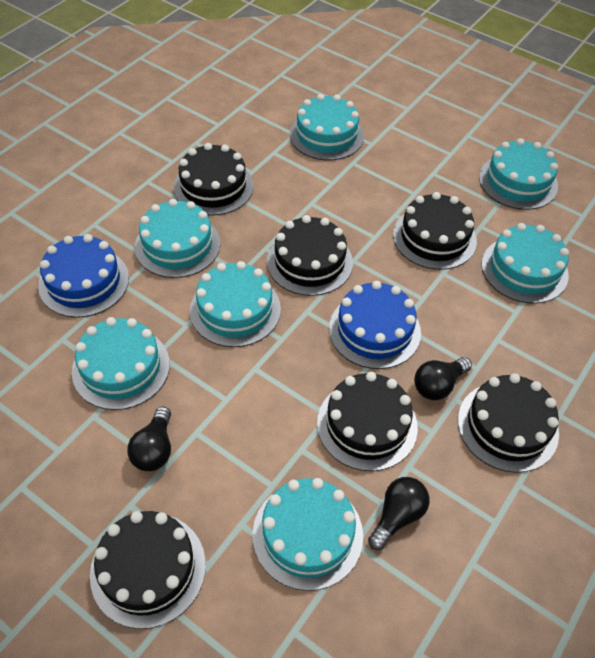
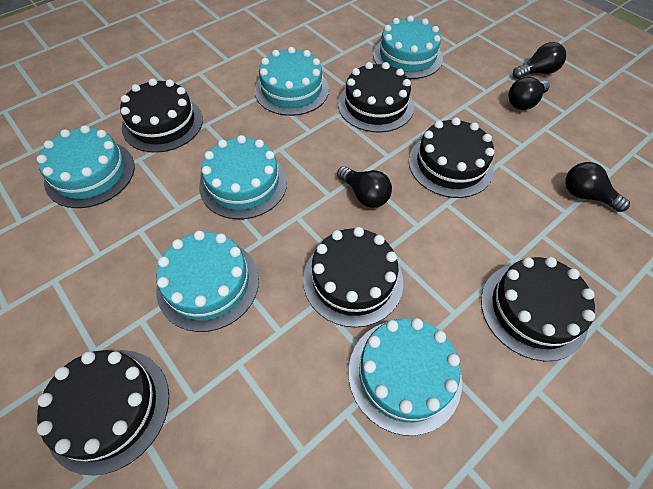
black light bulb: [127,406,171,471] [368,477,430,550] [414,357,472,400] = 3 -> [337,166,392,208] [508,77,550,110] [513,42,566,79] [565,162,630,212] = 4
blue cake: [38,234,129,318] [329,281,421,369] = 2 -> none = 0
turquoise cake: [72,317,170,410] [135,199,220,278] [190,261,281,347] [253,478,363,591] [290,94,364,160] [479,138,558,210] [481,223,569,304] = 7 -> [37,125,135,208] [156,231,259,332] [199,135,287,219] [255,47,329,116] [349,318,462,436] [373,15,443,79] = 6

